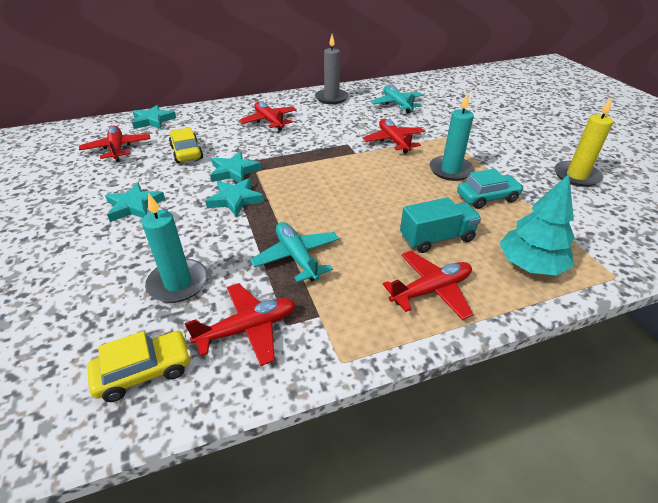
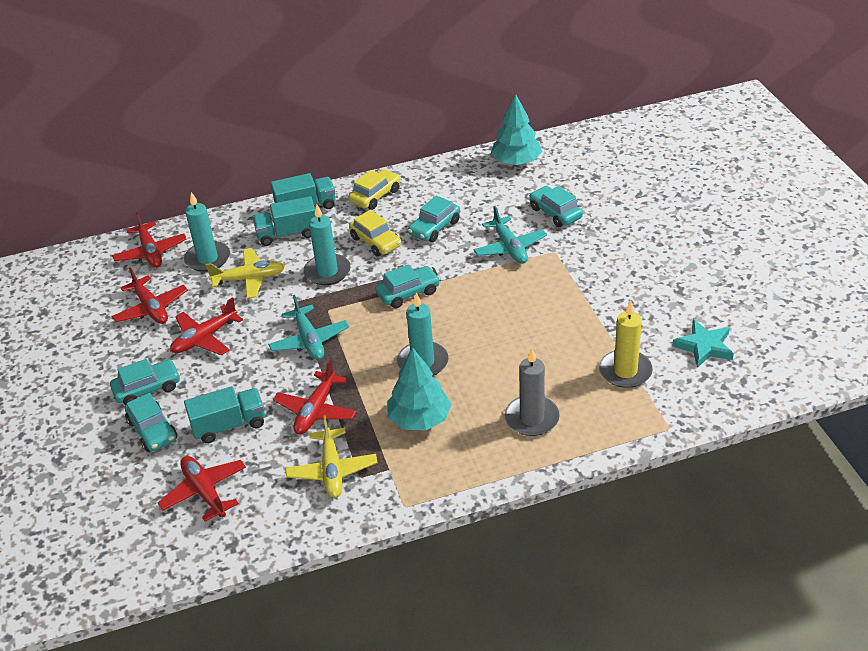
turquoise candle: [142,194,208,303] [429,92,474,181] = 2 -> [184,192,230,272] [304,205,350,285] [397,292,448,376] = 3
turquoise car: [457,169,524,209] = 1 -> [110,359,180,405] [125,393,177,452] [375,264,440,308] [408,196,460,242] [529,186,583,227] = 5
turquoise star: [105,183,165,222] [132,105,176,129] [205,178,264,217] [210,151,261,182] = 4 -> [672,320,734,368] = 1
turquoise tree: [499,174,575,276] = 1 -> [387,347,451,431] [491,94,542,165] = 2
turquoise truck: [400,197,481,253] = 1 -> [184,386,265,443] [253,196,315,246] [271,173,335,209] = 3
yellow plane: none = 0 -> [206,248,285,299] [285,415,377,498] = 2

